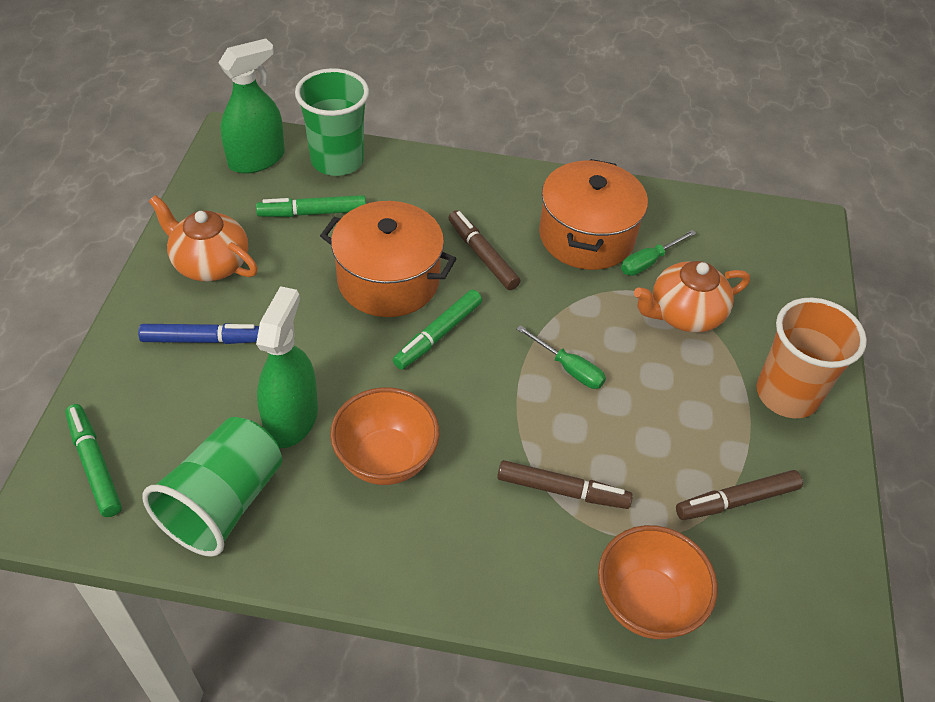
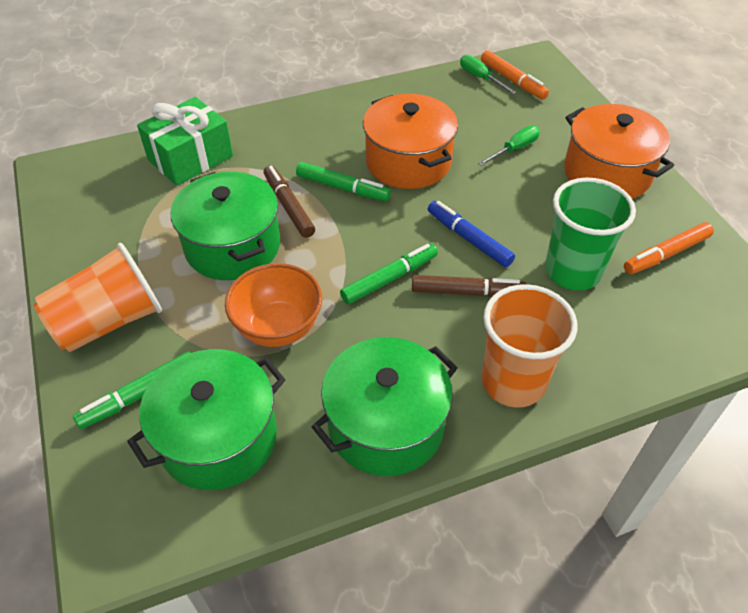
brown marker: [448,210,520,290] [497,460,633,509] [676,470,803,520] = 3 -> [264,165,315,238] [412,275,526,297] = 2
green cup: [142,417,282,557] [295,68,369,176] = 2 -> [545,178,636,290] = 1
green gift: none = 0 -> [137,97,233,186] = 1
green pot: none = 0 -> [127,349,286,490] [170,172,280,280] [312,337,457,476] = 3
green spray bottle: [218,39,285,174] [256,286,318,448] = 2 -> none = 0
orange bowl: [330,387,439,485] [598,525,718,639] = 2 -> [225,263,322,347] = 1
orange cup: [757,298,867,418] = 1 -> [34,243,162,352] [481,284,578,408] = 2
orange marker: none = 0 -> [481,50,549,100] [624,222,714,274] = 2
orange teapot: [149,195,258,281] [634,261,750,333] = 2 -> none = 0

